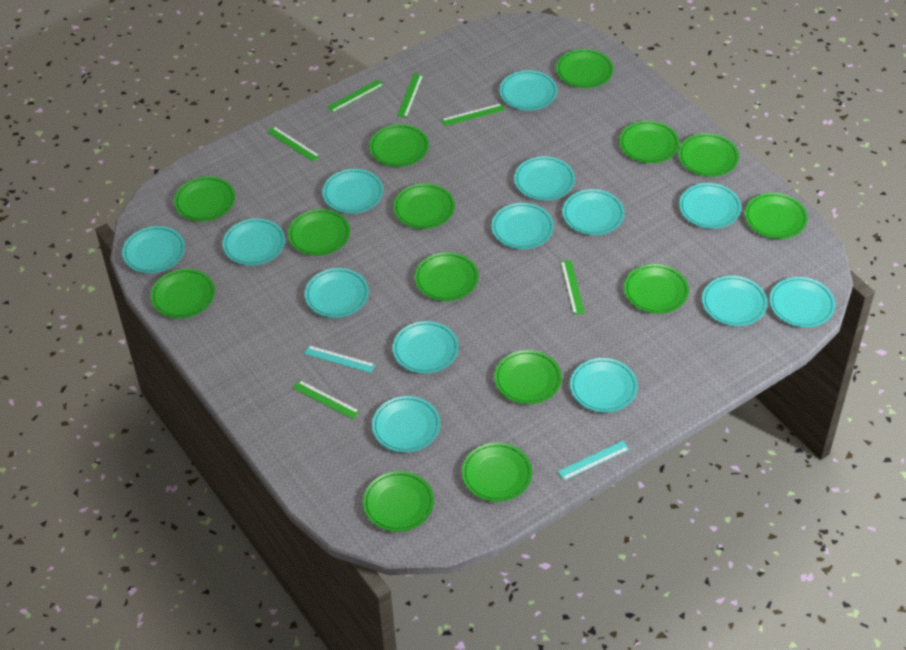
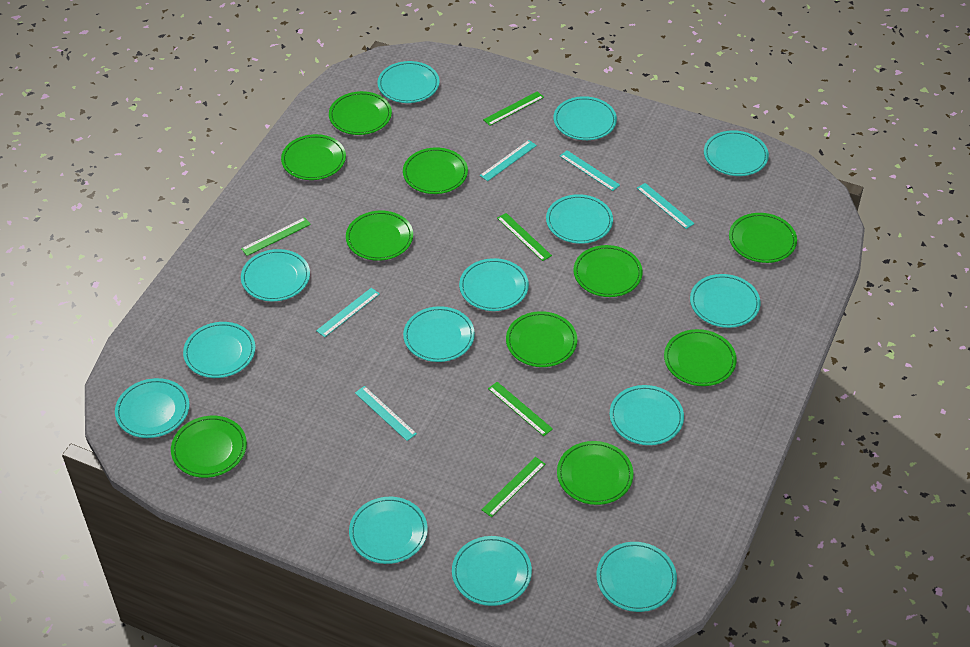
green plate: [151,269,215,318] [174,176,235,221] [288,209,350,256] [363,471,434,532] [369,124,429,167] [393,183,455,229] [415,252,479,301] [462,443,532,502] [494,350,562,404] [556,49,614,88] [619,121,679,163] [624,264,689,314] [678,133,739,177] [745,193,808,239] = 14 -> [171,416,247,478] [281,134,346,180] [329,91,392,135] [346,211,413,261] [403,147,468,194] [506,311,577,367] [557,441,633,505] [574,245,643,297] [664,329,737,386] [729,213,797,263] = 10
green ruler: [267,126,320,161] [293,380,360,419] [327,80,384,112] [397,74,424,118] [441,103,505,126] [561,260,585,314] = 6 -> [241,217,311,256] [481,457,545,517] [483,91,544,126] [488,382,553,436] [497,213,552,261] = 5
turquoise ruler: [304,345,375,373] [558,441,629,480] = 2 -> [316,288,380,337] [355,386,417,441] [480,140,537,181] [560,150,620,191] [637,183,695,229] = 5

